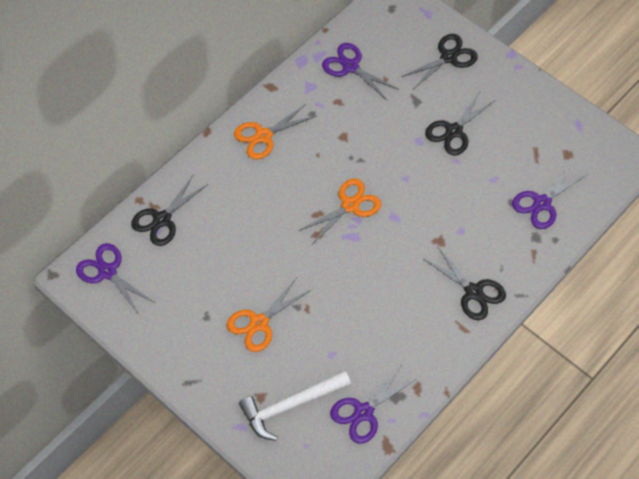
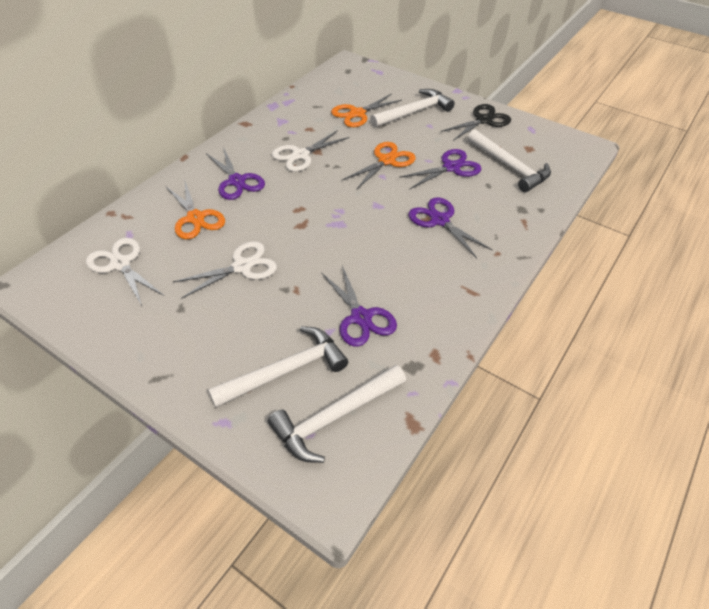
black scissors: [131,174,208,246] [401,34,478,89] [424,246,506,320] [425,90,496,156] = 4 -> [441,104,511,141] = 1
white hammer: [239,370,351,441] = 1 -> [208,326,348,408] [268,365,406,463] [370,89,455,128] [467,129,551,192] = 4
white scissors: none = 0 -> [86,238,164,306] [173,241,277,299] [272,130,349,172] = 3

